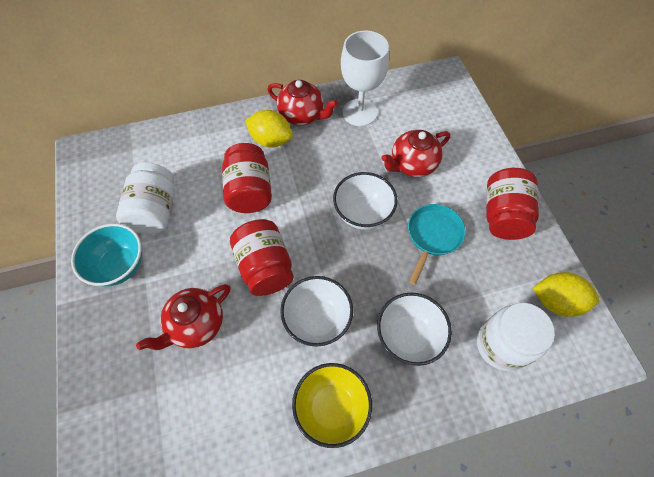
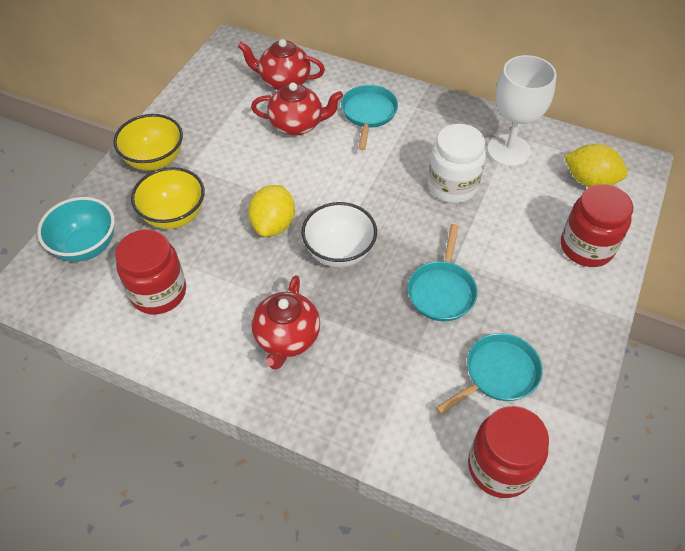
turquoise pan: [408,204,466,285] = 1 -> [341,85,398,150] [408,224,478,321] [436,333,542,415] = 3
white bowl: [280,276,353,347] [333,172,398,229] [377,292,452,366] = 3 -> [301,202,377,267] = 1
white jar: [116,163,175,234] [477,303,555,371] = 2 -> [428,124,486,203] = 1
yellow bowl: [292,363,372,448] = 1 -> [113,114,183,171] [131,167,205,229] = 2

